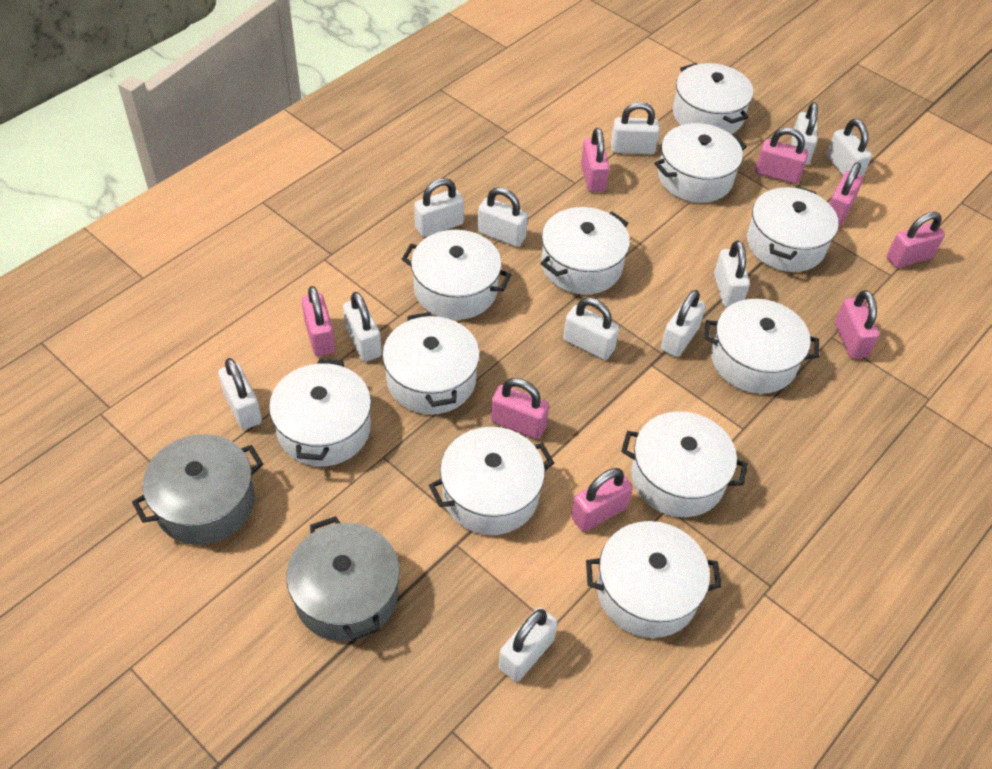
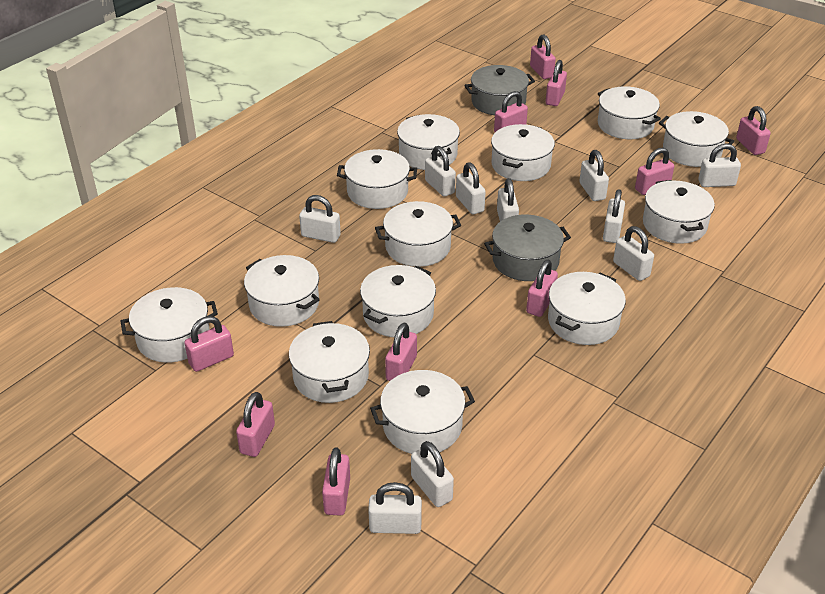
pink padlock: [301,286,335,356] [491,378,549,439] [571,468,633,532] [581,128,610,192] [755,127,808,184] [829,162,863,226] [835,290,880,359] [887,212,945,268] = 8 -> [184,316,234,372] [236,392,275,457] [322,447,350,516] [385,323,417,381] [494,91,528,132] [526,260,558,317] [530,34,556,79] [546,60,567,106] [635,148,674,195] [736,106,771,155] = 10
white padlock: [218,358,262,430] [343,292,382,362] [414,178,464,237] [477,187,528,247] [499,607,558,682] [563,298,619,360] [611,102,660,155] [661,290,706,357] [714,240,750,308] [792,102,818,165] [826,119,872,177] = 11 -> [299,195,341,243] [368,482,422,534] [411,441,454,507] [425,146,456,197] [456,162,486,214] [497,178,519,221] [579,150,609,201] [603,189,625,243] [613,226,654,281] [698,144,741,187] = 10
white pot: [269,359,371,466] [382,312,480,414] [401,230,511,320] [429,427,554,535] [541,207,630,295] [586,521,722,638] [621,411,748,517] [654,123,747,203] [673,63,753,134] [704,299,819,394] [747,186,839,272] = 11 -> [120,287,218,363] [244,255,320,327] [289,321,370,403] [337,149,417,209] [360,265,436,337] [370,370,475,454] [375,201,461,267] [397,114,460,170] [491,124,555,181] [548,272,626,345] [598,86,661,139] [643,180,715,244] [659,111,734,167] = 13

